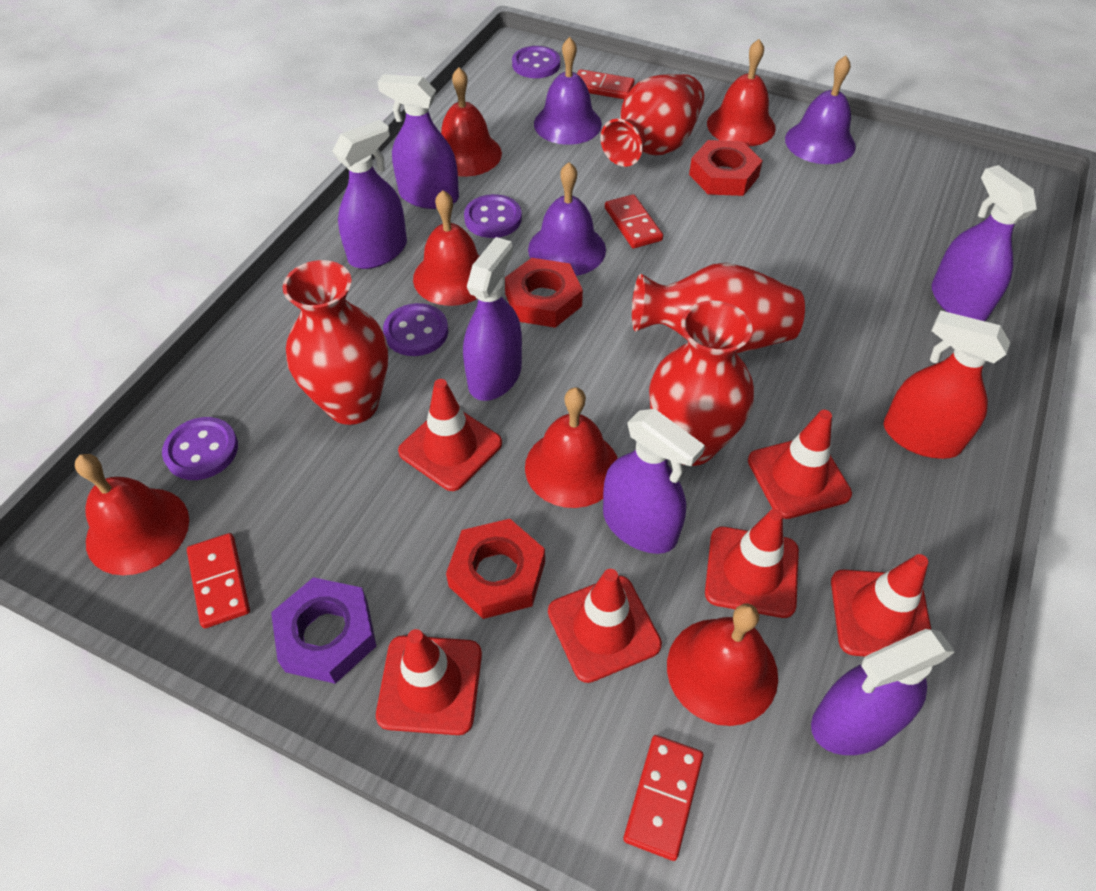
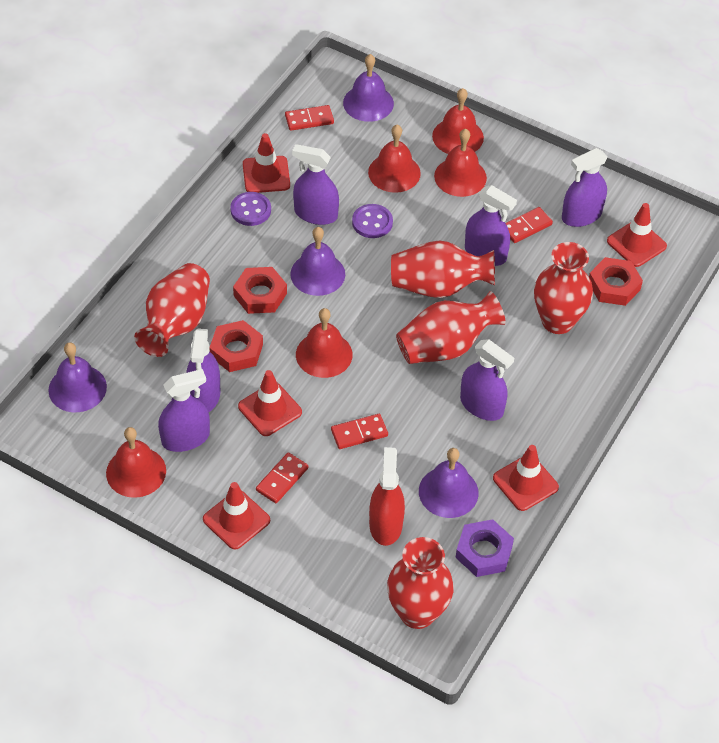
purple bell: [528,162,606,276] [534,37,602,145] [785,56,856,164] = 3 -> [48,342,107,412] [290,227,345,296] [343,54,394,122] [419,448,479,518] = 4
purple button: [162,417,238,480] [383,303,448,356] [464,194,522,238] [512,46,560,78] = 4 -> [230,192,271,226] [352,204,393,238] = 2
red bell: [75,454,189,575] [413,190,480,306] [441,67,502,177] [525,387,618,508] [667,604,778,726] [707,39,776,147] = 6 -> [106,427,166,498] [296,308,353,378] [368,124,421,193] [432,88,484,154] [434,129,487,197] = 5
red traffic cone: [376,629,482,735] [398,379,502,491] [548,569,662,683] [705,509,799,618] [748,410,852,519] [831,554,931,657] = 6 -> [203,482,270,549] [238,370,302,436] [243,133,290,193] [493,445,559,511] [607,203,667,267] = 5
red vase: [282,260,388,425] [600,74,704,167] [632,263,805,353] [649,301,754,466] = 4 -> [134,263,210,357] [387,537,454,629] [391,240,495,298] [396,291,506,364] [534,242,593,334] = 5

